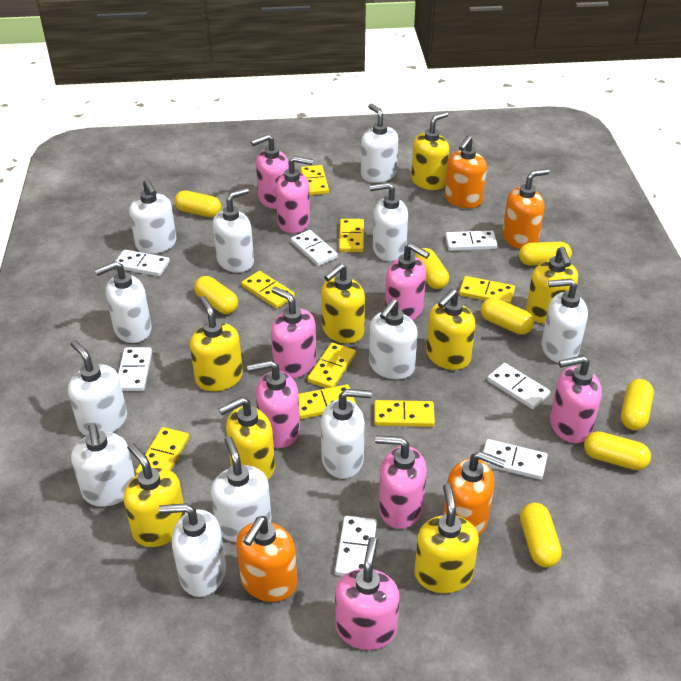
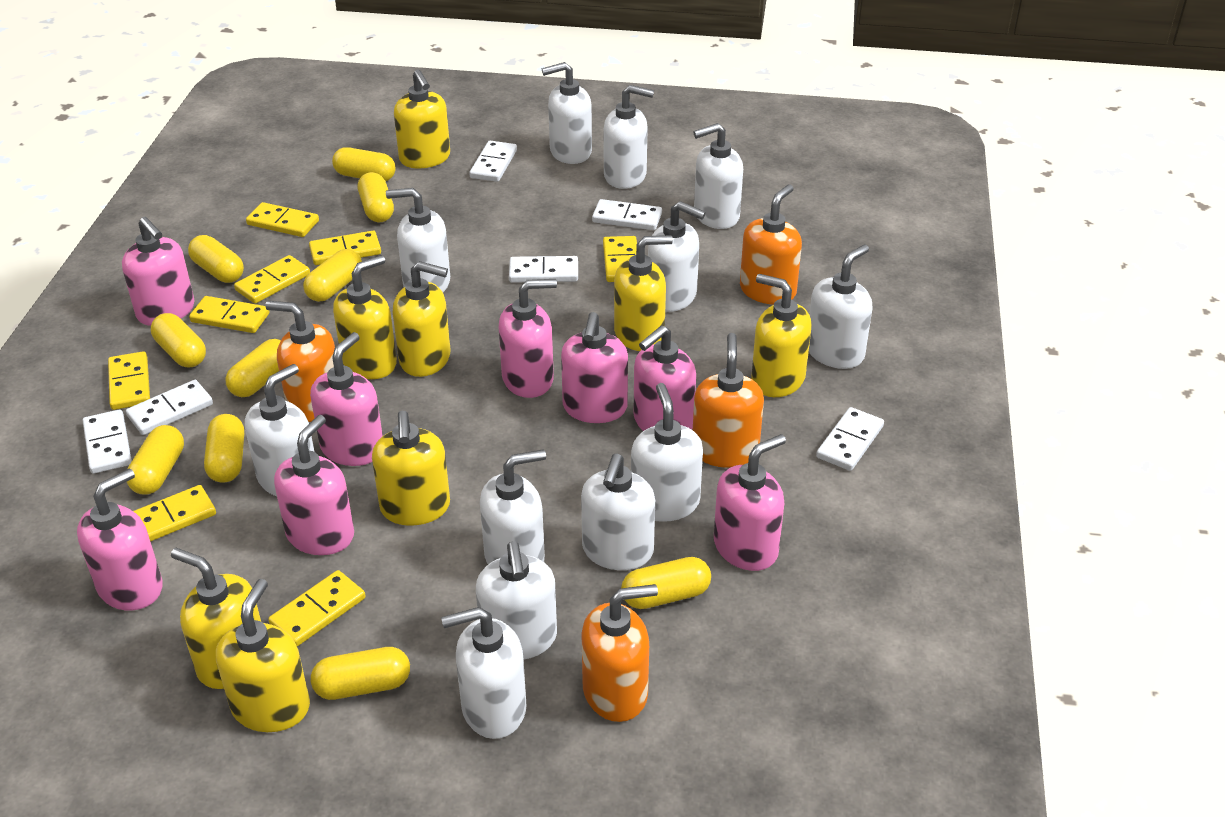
white domino: [116,249,170,276] [118,347,152,391] [291,230,338,266] [335,516,377,576] [445,231,497,251] [482,439,548,480] [487,363,550,409] = 7 -> [83,409,132,474] [126,380,213,435] [469,141,517,182] [509,256,578,283] [592,199,662,230] [816,407,884,471] = 6
yellow capsule: [174,190,221,217] [194,276,238,314] [415,248,449,289] [481,298,534,335] [519,242,572,266] [520,503,562,568] [584,431,651,470] [621,379,654,430] = 8 -> [127,425,184,494] [151,313,206,367] [188,235,244,283] [204,414,244,482] [225,339,281,397] [303,249,362,302] [311,647,410,700] [332,147,396,181] [358,172,394,222] [621,557,711,609] = 10

